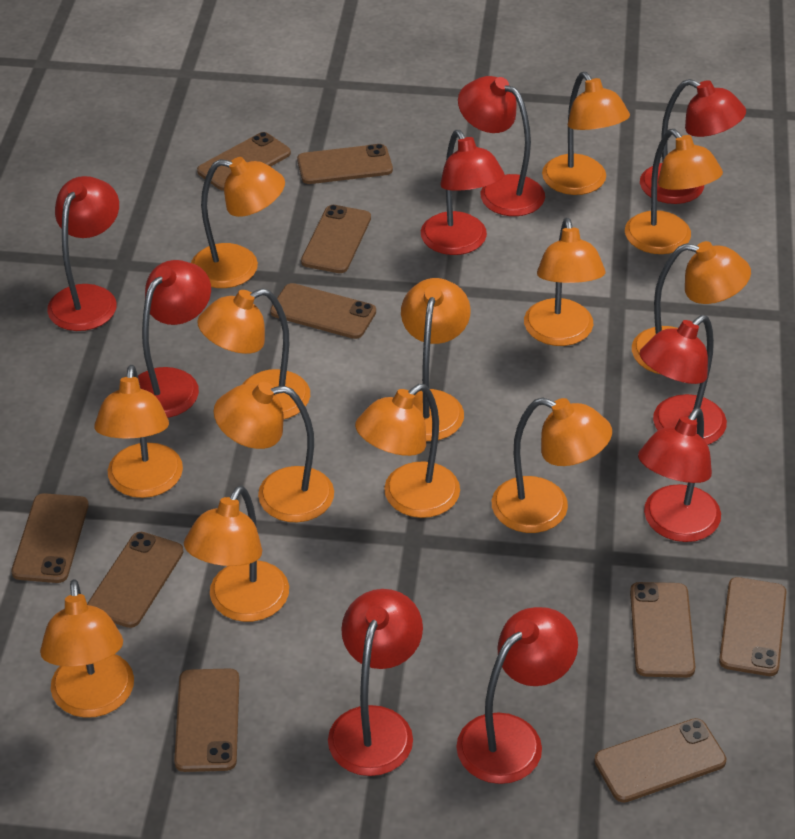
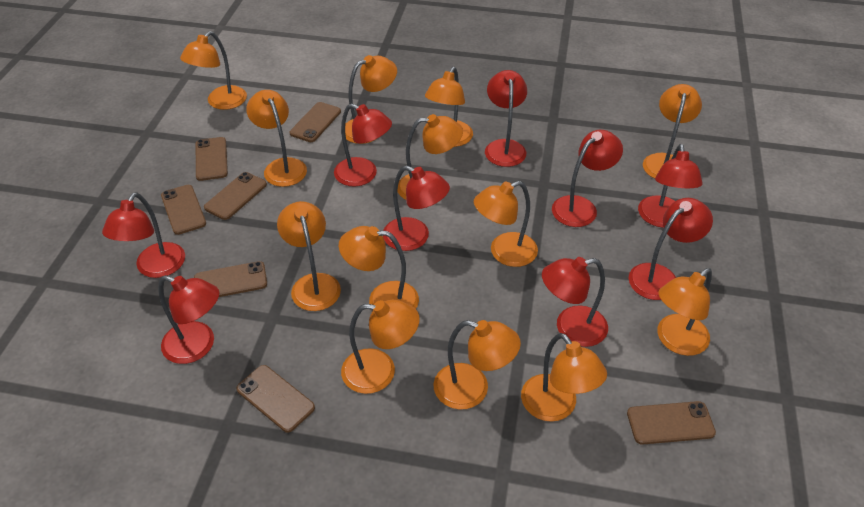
brown phone: [11,493,89,583] [87,532,183,628] [174,668,239,772] [197,132,291,191] [270,283,376,339] [297,144,393,184] [301,205,371,273] [594,718,727,803] [630,582,695,678] [719,577,787,676] = 10 -> [161,185,206,235] [194,261,267,297] [196,137,228,181] [204,172,267,220] [236,365,315,433] [290,102,341,142] [627,401,716,445] = 7

